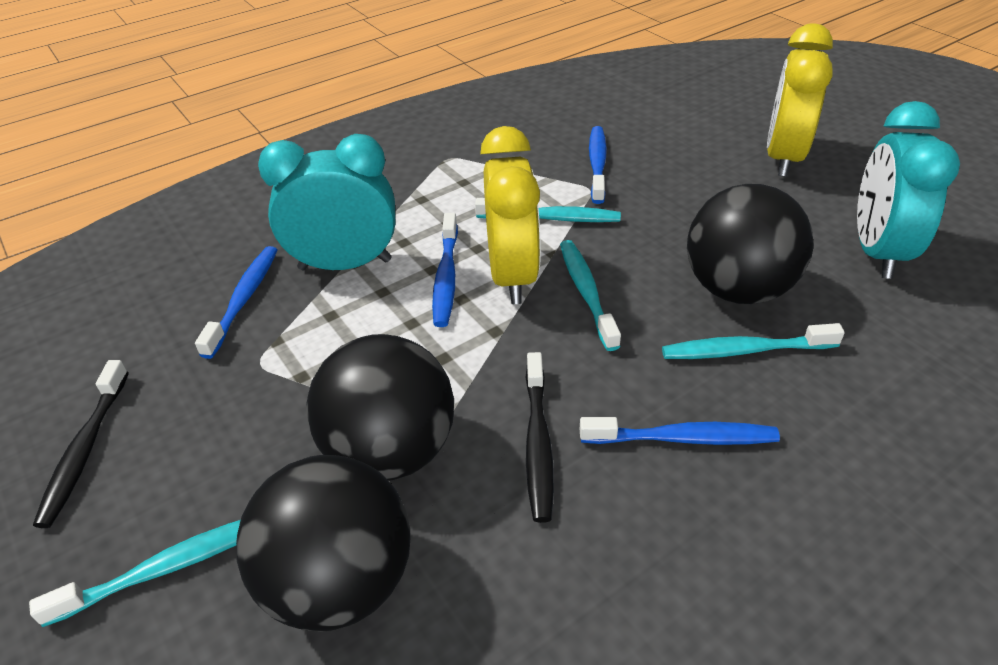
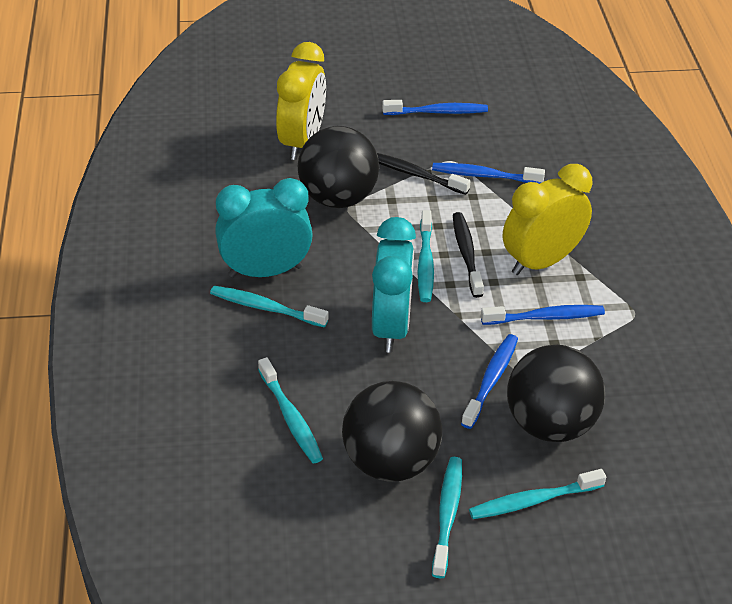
turquoise toothbrush: [29,520,241,627] [475,198,621,222] [560,240,621,351] [662,323,845,359] = 4 -> [210,286,328,328] [258,357,323,463] [418,210,434,302] [432,457,462,578] [469,469,606,519] = 5

